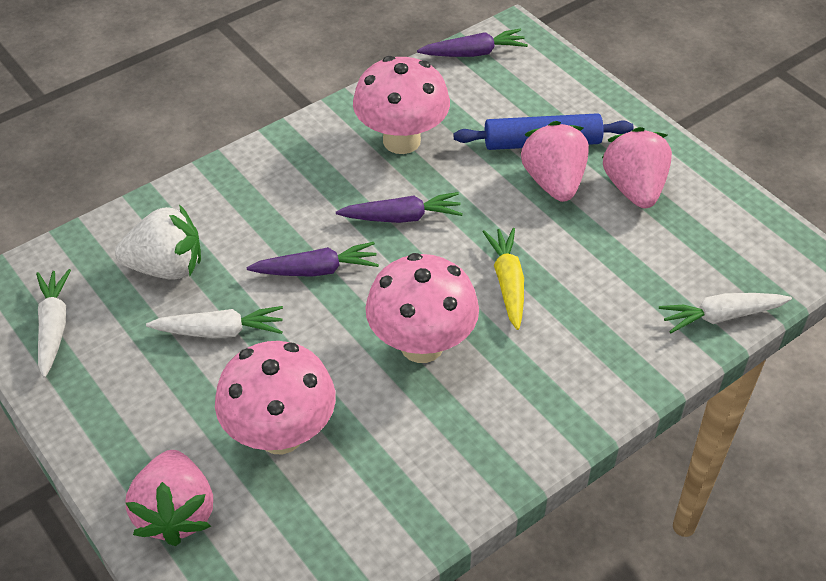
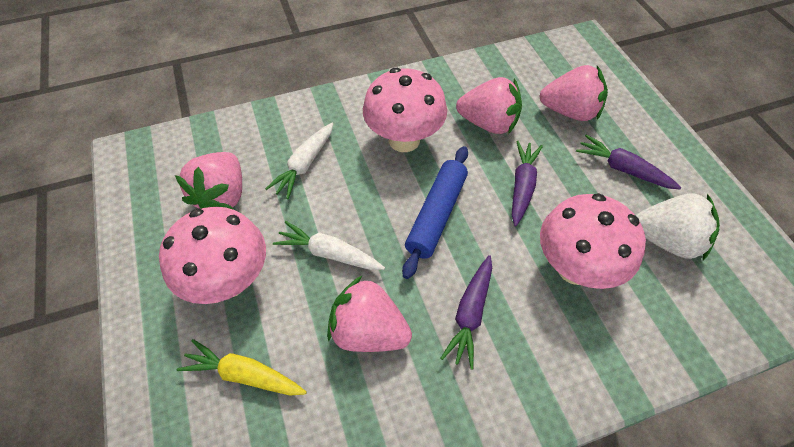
pink strawberry: [126,450,213,546] [520,121,589,202] [602,127,672,208] = 3 -> [175,152,242,210] [327,276,412,352] [456,77,522,134] [539,65,608,121] = 4
white carrot: [36,269,71,378] [146,306,283,338] [659,293,792,333] = 3 -> [265,123,334,199] [273,221,385,270] = 2

